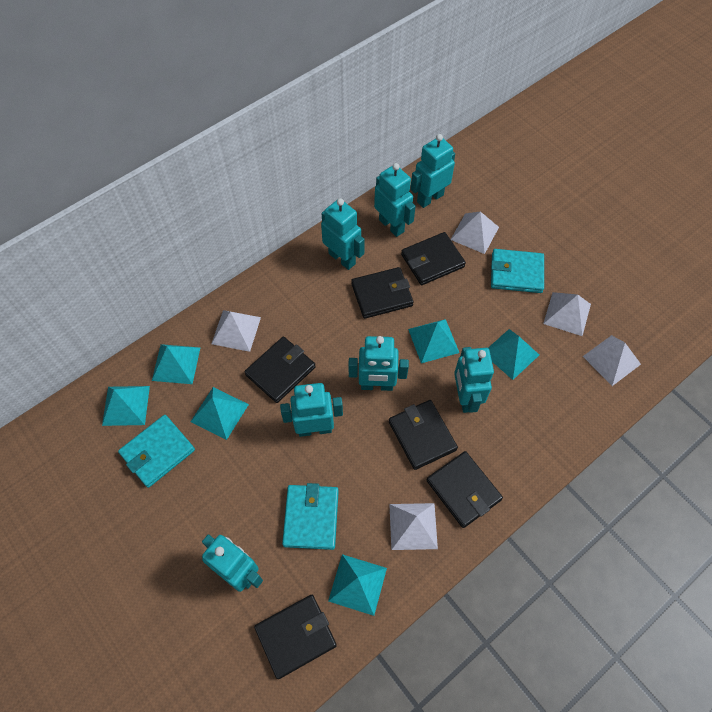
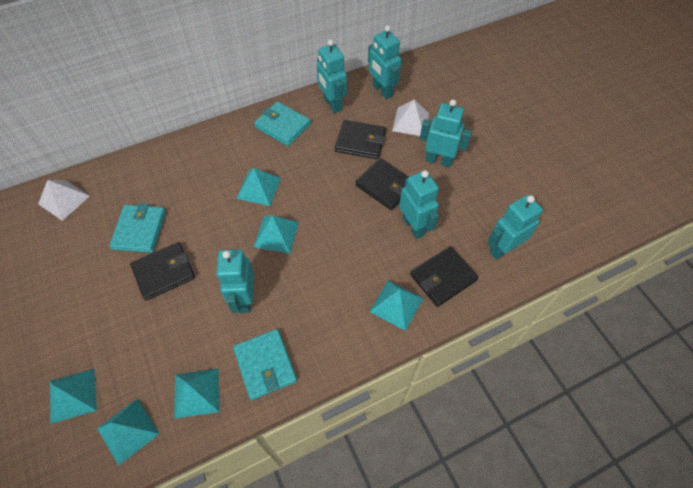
black wallet: [245,337,316,403] [254,595,337,679] [351,267,414,319] [389,400,458,470] [401,232,466,285] [427,451,503,528] = 6 -> [130,242,195,301] [335,120,386,159] [356,158,408,210] [410,246,478,307] = 4
turquoise robot: [202,534,263,592] [280,383,343,437] [321,198,365,270] [348,336,409,391] [374,163,416,237] [410,134,455,208] [454,347,494,413] = 7 -> [216,249,254,313] [317,39,347,113] [368,25,401,99] [399,170,439,239] [420,99,472,167] [487,195,543,260] = 6
white pyramid: [211,310,261,352] [389,503,438,550] [450,212,499,254] [543,292,591,336] [583,335,641,386] = 5 -> [38,180,90,221] [392,100,429,136] = 2

